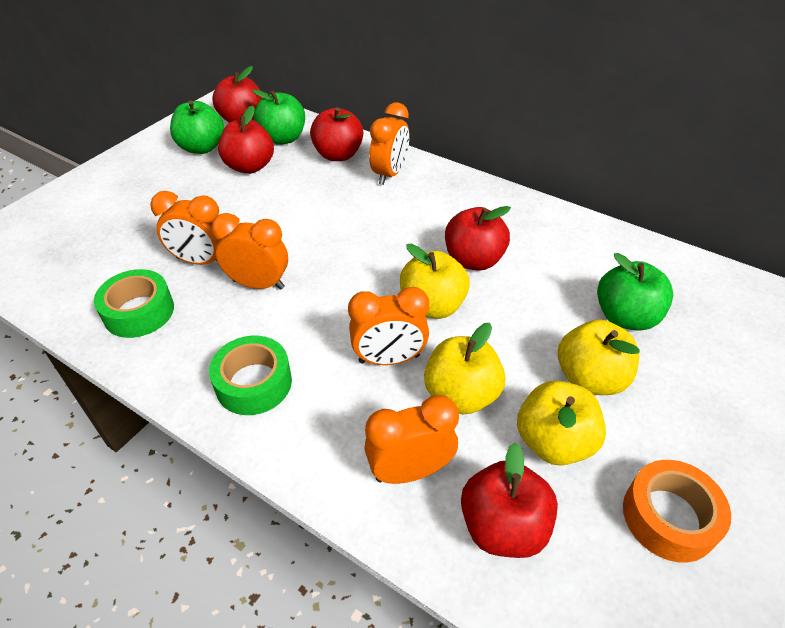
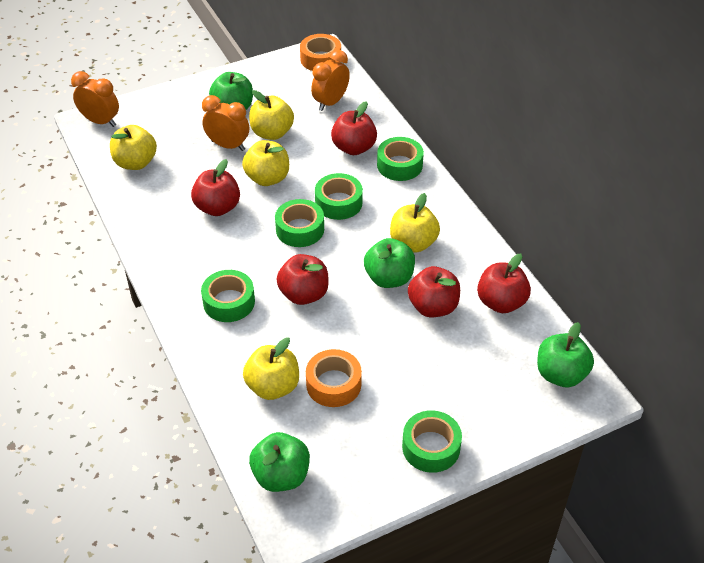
green apple: [170,100,224,154] [252,89,305,145] [597,253,673,331] = 3 -> [209,72,253,110] [249,432,310,492] [364,238,415,288] [537,322,594,388] = 4
green tape: [94,269,174,338] [209,336,292,415] = 2 -> [201,270,255,322] [275,199,324,247] [315,173,363,220] [377,137,424,181] [402,410,462,473] = 5
orange clock: [150,191,220,265] [211,213,288,290] [348,287,429,365] [364,395,459,484] [369,103,409,185] = 5 -> [71,71,119,127] [202,95,249,151] [311,50,350,111] = 3
orange tape: [623,460,731,563] = 1 -> [300,34,341,71] [306,349,362,407] = 2
yellow apple: [400,244,470,319] [424,323,505,414] [517,381,606,466] [558,319,640,395] = 4 -> [110,125,157,170] [242,140,289,186] [243,338,299,400] [249,90,294,140] [390,193,440,252] = 5

